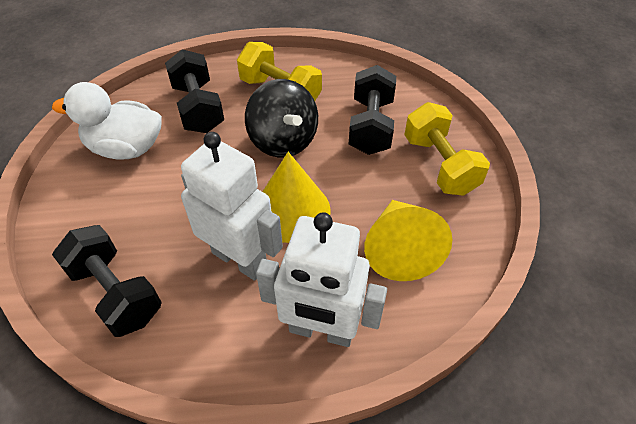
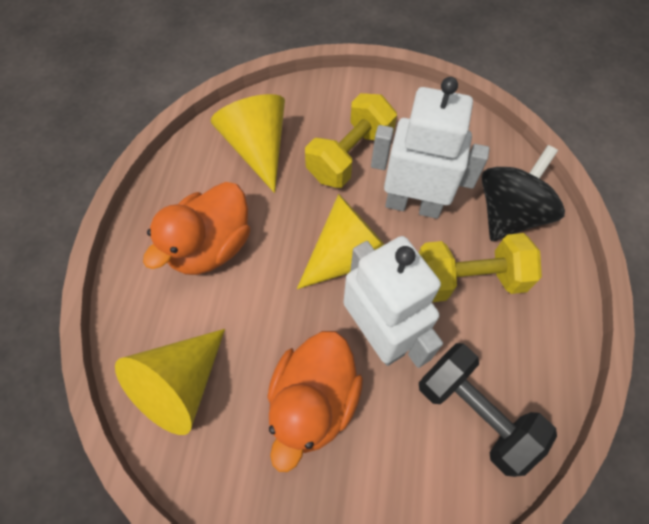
black dumbbell: [52,225,162,337] [165,49,224,133] [349,65,396,155] = 3 -> [419,343,557,477] = 1
orange duck: none = 0 -> [143,182,250,275] [267,331,363,472] = 2
white duck: [52,82,162,160] = 1 -> none = 0
yellow cone: [262,152,331,243] [364,200,452,281] = 2 -> [115,329,225,435] [210,94,285,193] [297,194,385,289] = 3

